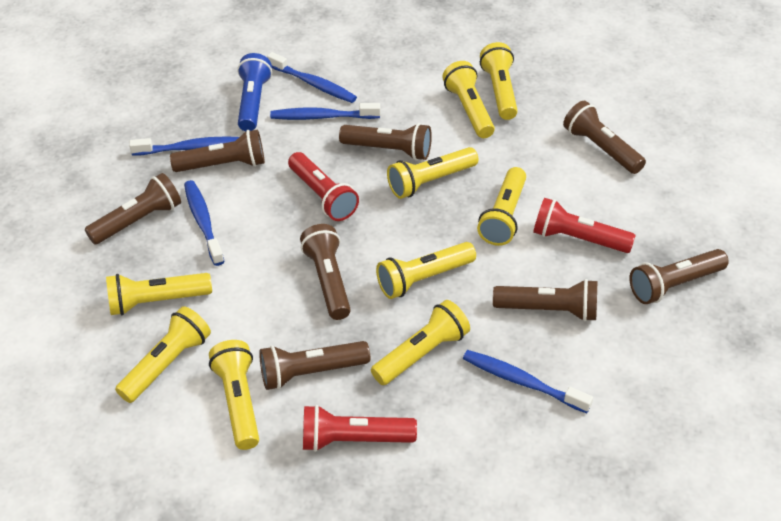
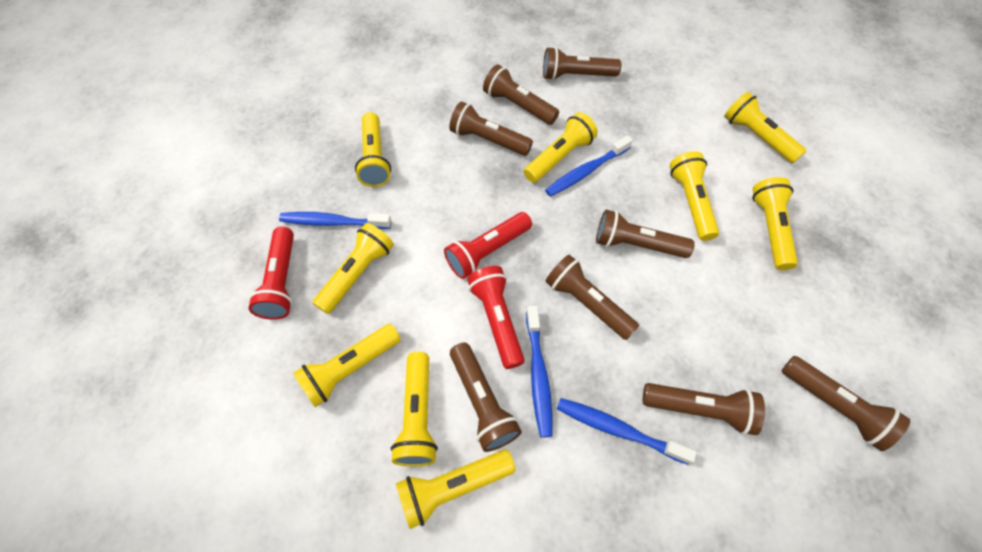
blue flashlight: [237,53,272,131] = 1 -> none = 0
blue toothbrush: [129,136,239,156] [184,180,225,266] [267,52,357,103] [270,103,381,120] [463,350,593,413] = 5 -> [279,212,391,229] [526,306,552,437] [545,135,633,197] [557,398,697,465] = 4

